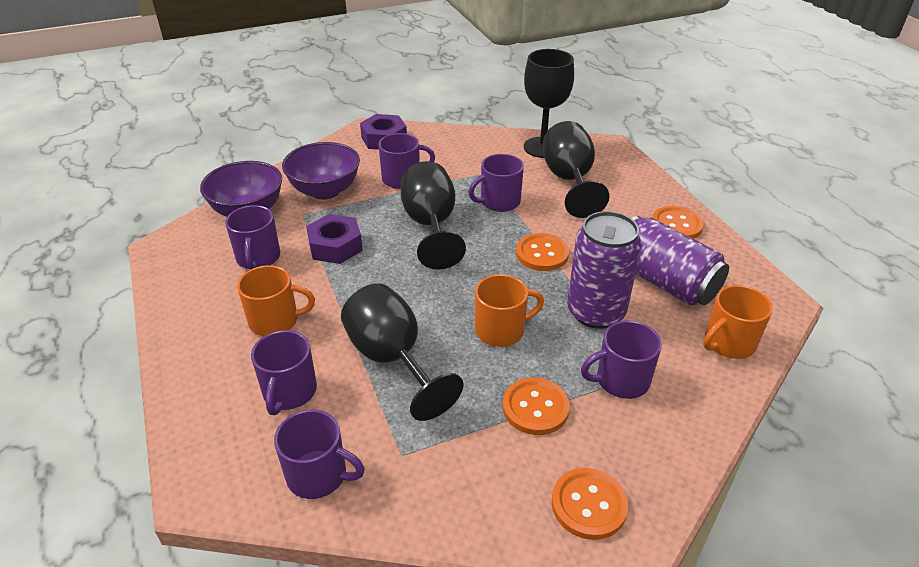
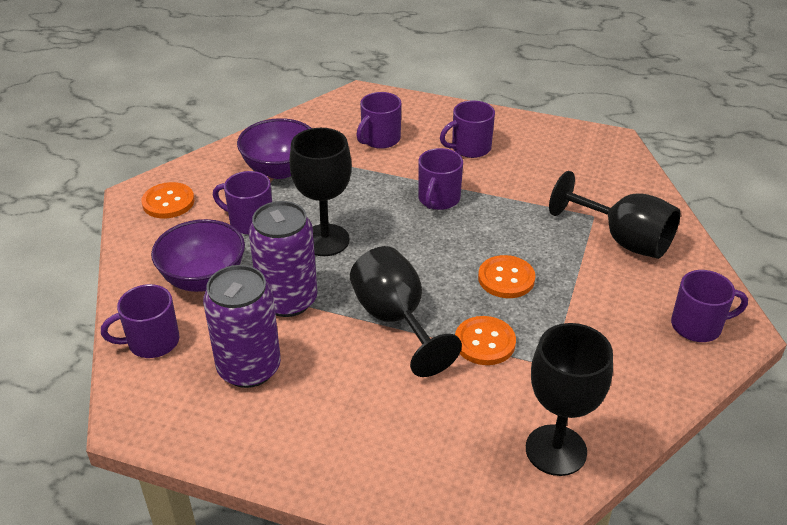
orange button: [503,378,570,435] [516,233,569,271] [552,468,628,540] [652,206,704,239] = 4 -> [141,182,194,219] [455,316,516,365] [478,255,535,298] = 3
orange mug: [237,265,315,336] [475,274,544,347] [703,285,773,359] = 3 -> none = 0
purple nut: [306,214,363,264] [360,114,407,150] = 2 -> none = 0

